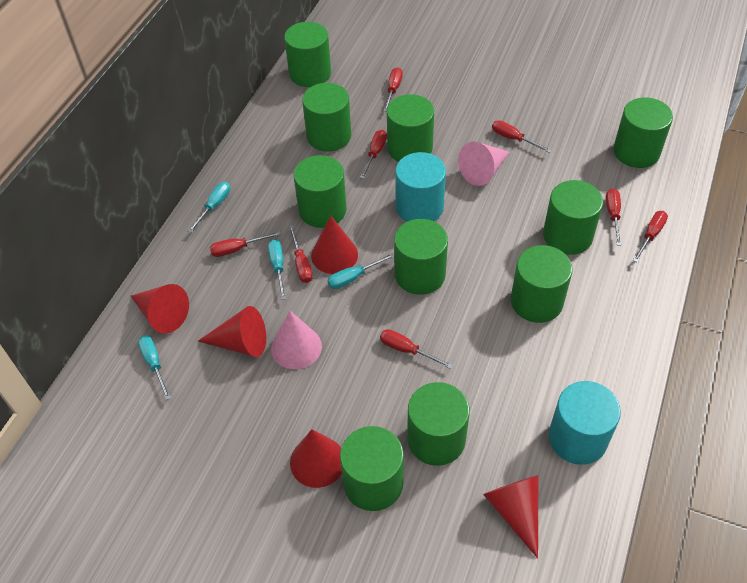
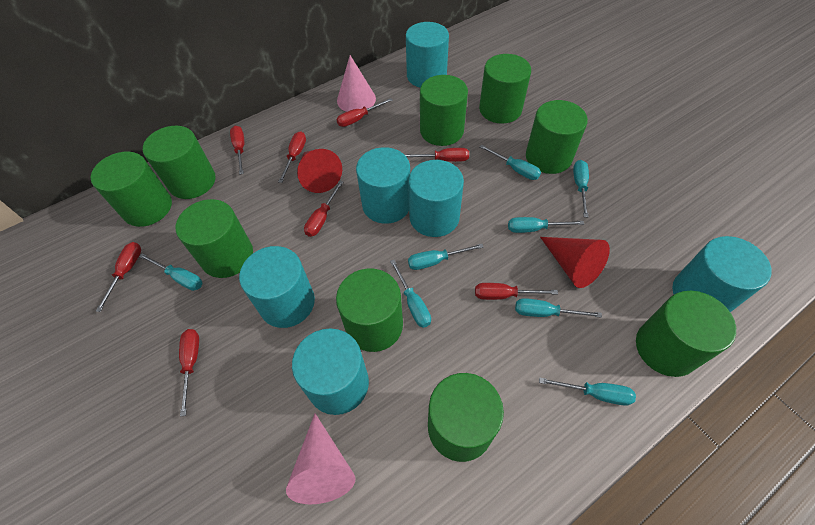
green cylinder: [284,22,331,87] [294,155,347,228] [302,83,351,152] [340,426,404,511] [387,94,434,162] [394,219,448,295] [407,382,470,466] [511,245,573,323] [543,180,603,255] [613,97,673,168] = 10 -> [91,152,172,227] [143,125,216,199] [176,199,253,278] [336,268,403,352] [420,75,468,146] [428,373,504,462] [479,54,531,124] [526,100,588,174] [636,291,736,377] = 9
red cone: [131,284,189,334] [198,306,266,357] [290,429,342,488] [311,216,358,274] [483,475,538,558] = 5 -> [297,149,342,193] [540,237,610,288] = 2
turquoise cylinder: [395,152,446,222] [549,381,621,465] = 2 -> [239,246,315,328] [292,329,369,415] [356,147,410,224] [406,22,449,88] [408,160,464,237] [672,236,772,312] = 6
turquoise screwdriver: [138,335,171,400] [188,182,230,233] [268,240,286,300] [328,253,394,289] = 4 -> [139,253,203,291] [390,260,431,328] [408,244,484,270] [480,145,541,180] [508,217,584,233] [515,298,602,318] [539,377,636,406] [573,160,589,217] = 8

